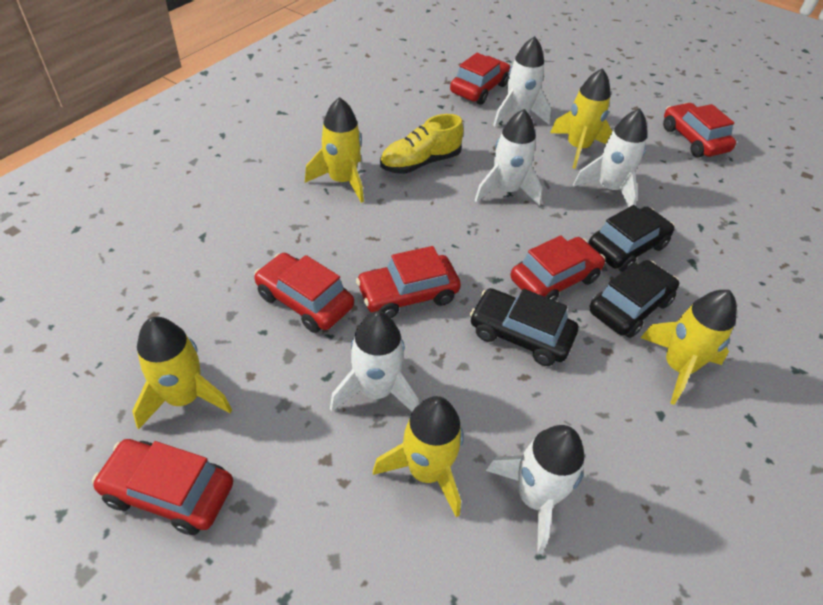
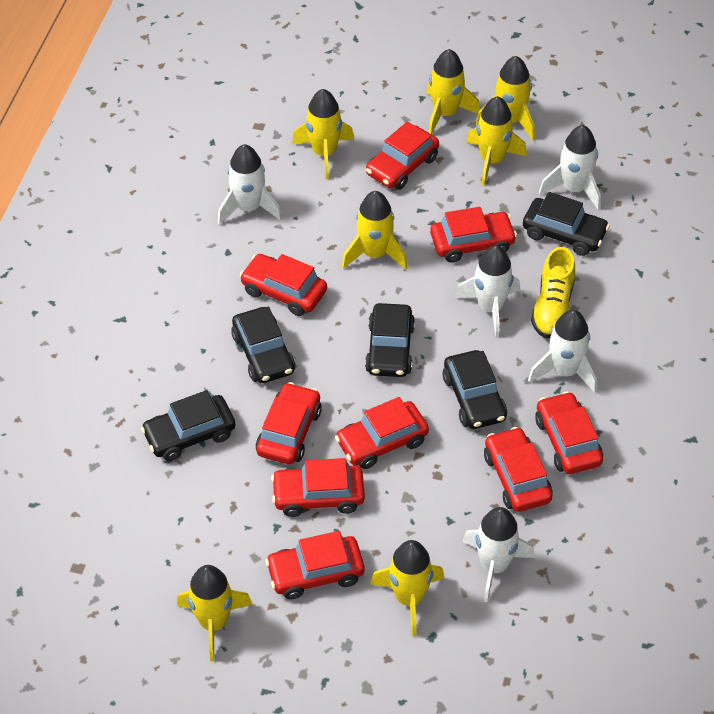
black car: [470,288,578,366] [588,205,675,272] [589,260,679,338] = 3 -> [141,390,236,461] [231,307,295,383] [365,303,415,377] [443,350,507,429] [523,192,610,256] = 5
red car: [92,439,233,535] [254,253,354,333] [356,246,461,318] [450,53,510,105] [510,235,605,301] [663,103,736,157] = 6 -> [240,254,327,316] [256,382,322,464] [265,531,365,599] [271,458,365,517] [335,397,429,469] [366,121,439,190] [430,207,517,263] [484,427,553,512] [535,391,603,474] = 9
yellow rocket: [132,317,232,429] [305,97,364,203] [373,396,464,517] [550,68,612,169] [640,290,737,405] = 5 -> [177,565,252,662] [292,89,354,179] [342,191,408,269] [370,540,444,636] [426,49,480,134] [467,96,527,186] [476,56,535,140] = 7

